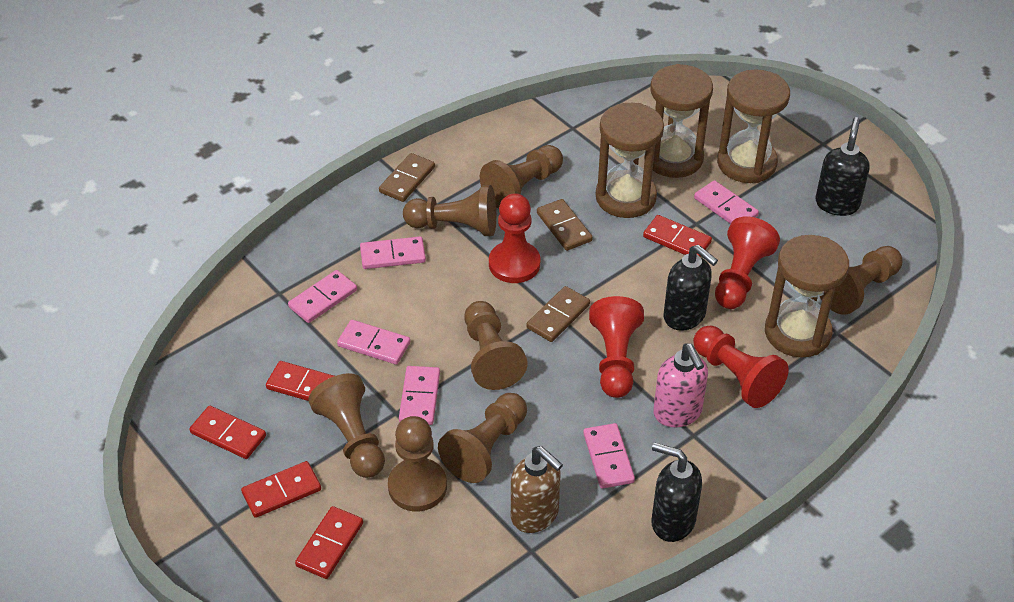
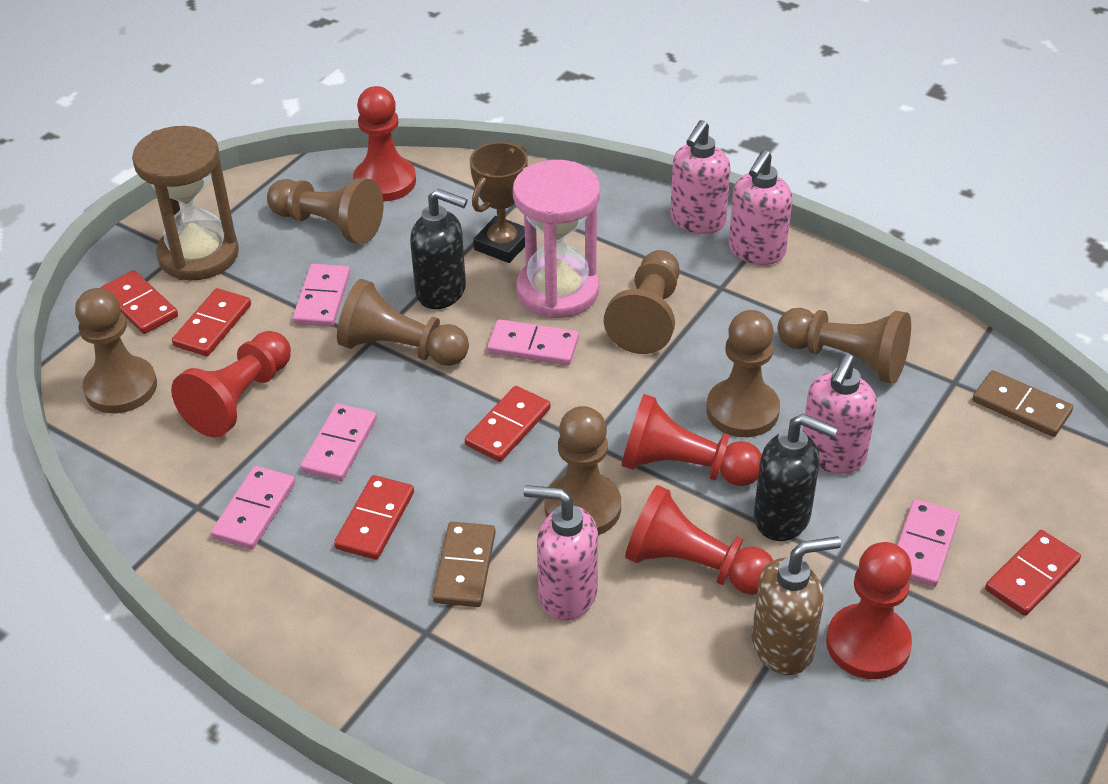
black soap dispenser: [651,442,702,542] [664,245,718,331] [816,117,869,216] = 3 -> [410,189,467,309] [754,414,838,541] = 2
brown domino: [379,153,435,202] [526,286,590,342] [537,199,593,251] = 3 -> [432,522,496,607] [973,370,1073,437] = 2
brown hourglass: [595,103,664,218] [644,64,713,178] [717,69,790,183] [765,235,849,357] = 4 -> [132,126,239,280] = 1
brown trophy: none = 0 -> [470,142,528,263] = 1
pink domino: [288,270,357,323] [337,320,410,365] [360,236,426,269] [399,366,440,425] [583,423,635,489] [694,180,759,224] = 6 -> [211,466,295,549] [293,264,350,327] [300,404,377,481] [487,319,579,365] [897,499,959,587] = 5
pink hourglass: none = 0 -> [513,160,600,319] = 1
pink soap dispenser: [653,343,708,427] = 1 -> [524,485,598,621] [670,120,730,234] [729,150,792,265] [802,354,877,474] = 4
red pawn: [489,193,540,283] [589,296,644,398] [693,325,789,408] [715,217,780,309] = 4 -> [171,331,291,437] [353,86,416,202] [621,394,762,486] [625,485,773,595] [826,542,912,679] = 5

